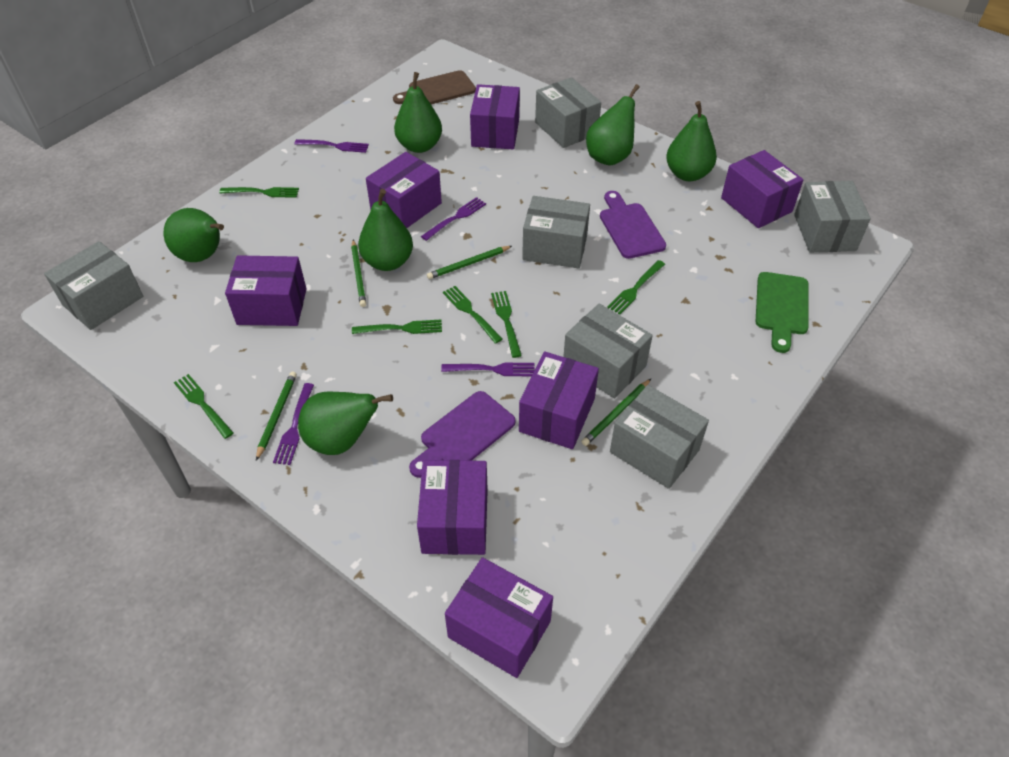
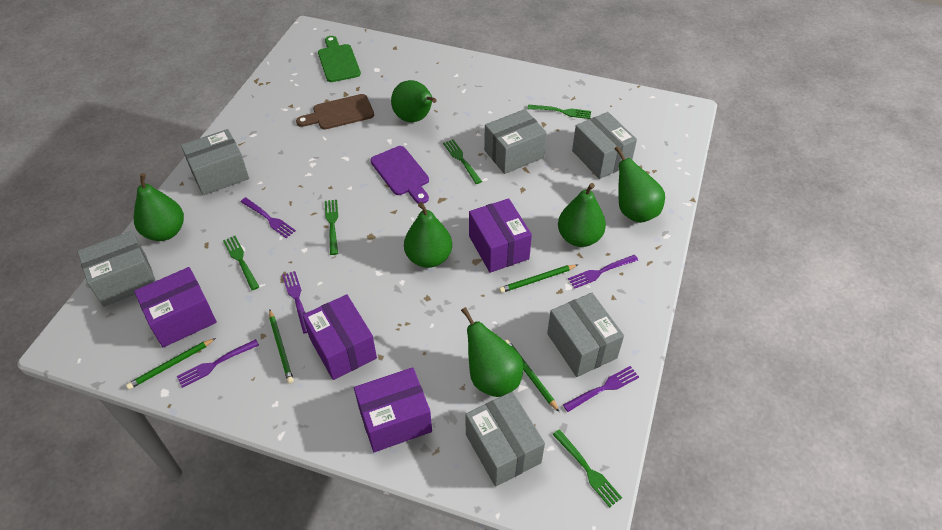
green fork: [174,374,233,439] [220,187,299,198] [352,319,442,334] [443,286,503,344] [491,291,522,358] [607,260,665,314] = 6 -> [223,236,259,290] [325,200,338,255] [443,139,482,184] [527,105,591,119] [552,429,622,507] = 5
purple box: [225,255,307,326] [366,152,442,228] [417,460,488,555] [445,557,553,678] [470,84,520,149] [519,351,599,449] [721,150,803,228] = 7 -> [134,267,217,348] [302,294,377,380] [354,367,432,452] [469,198,532,273] = 4
purple cutting board: [409,391,516,478] [600,191,666,259] = 2 -> [370,146,429,204] = 1
purple fork: [273,383,314,465] [294,139,369,153] [421,197,486,241] [441,362,535,376] = 4 -> [177,339,259,388] [240,197,296,238] [282,271,308,334] [563,366,639,412] [568,255,638,289] = 5

